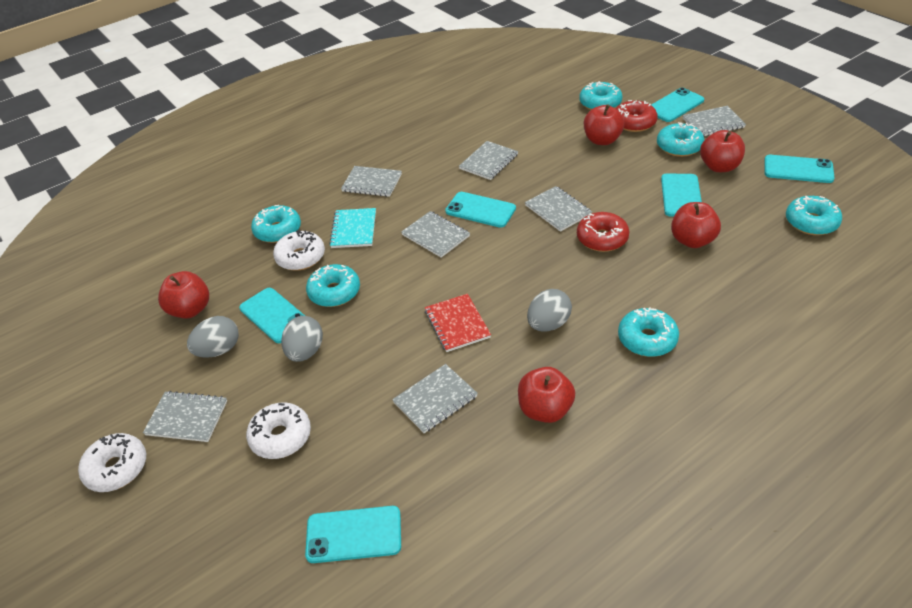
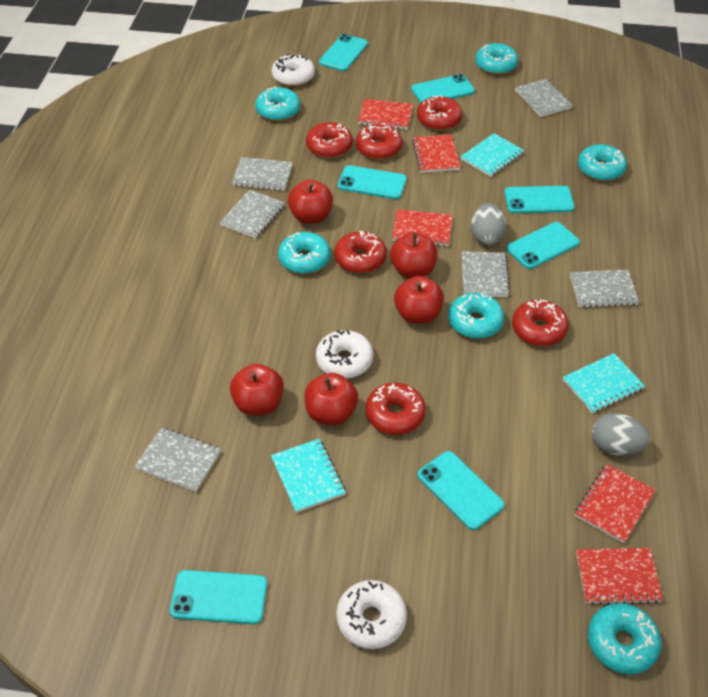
grey egg: [187,316,239,358] [281,316,323,362] [527,289,572,332] = 3 -> [471,203,506,246] [592,413,650,456] = 2
grey notebook: [143,391,227,442] [341,166,402,197] [392,364,478,433] [401,211,470,258] [459,141,518,180] [525,186,592,232] [683,106,746,136] = 7 -> [135,427,221,492] [220,190,285,238] [232,157,293,191] [462,251,510,297] [515,79,573,117] [570,270,639,308] = 6
red donut: [577,212,629,252] [615,100,658,132] = 2 -> [306,122,353,158] [334,231,387,273] [356,123,403,160] [366,383,426,435] [417,95,462,130] [512,299,569,346] = 6
red notebook: [425,294,491,352] = 1 -> [358,99,413,130] [392,209,452,246] [412,134,461,173] [575,464,656,543] [576,548,663,605] = 5
turquoise notebook: [329,208,376,248] = 1 -> [271,439,346,513] [460,133,524,177] [563,353,645,414] = 3
turquoise phone: [239,288,305,343] [305,506,401,563] [445,192,516,228] [651,88,704,122] [661,174,702,217] [764,155,834,183] = 6 -> [170,570,267,624] [319,34,368,71] [338,165,407,199] [411,74,475,103] [418,451,504,530] [504,186,574,213] [506,222,580,269] = 7

